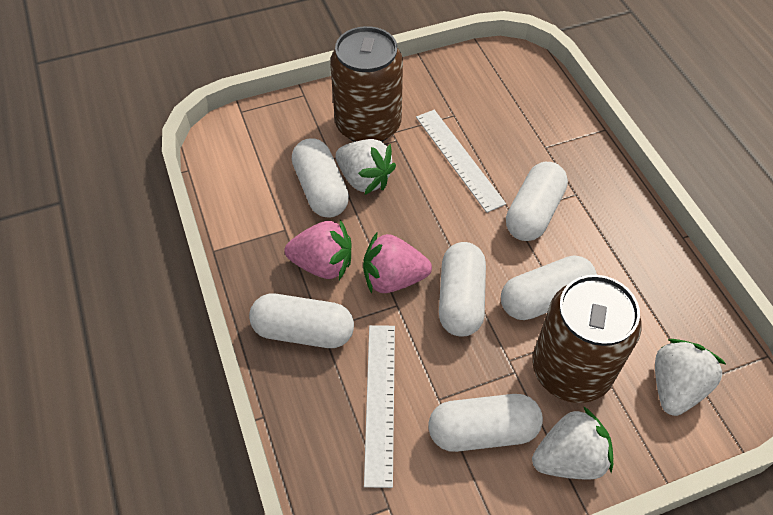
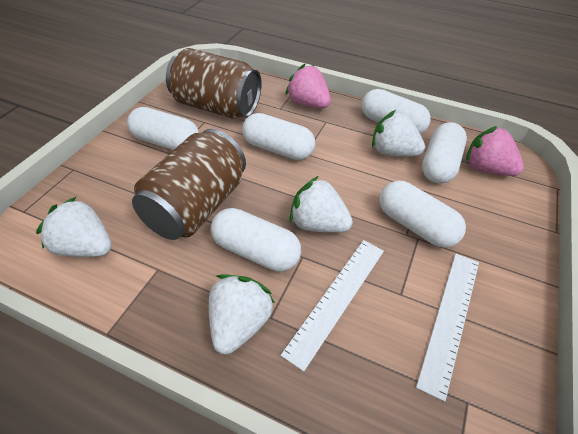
white strawberry: [336,139,396,195] [532,406,613,480] [655,339,727,416] = 3 -> [36,197,112,257] [209,274,275,355] [289,176,353,233] [372,110,425,157] = 4

